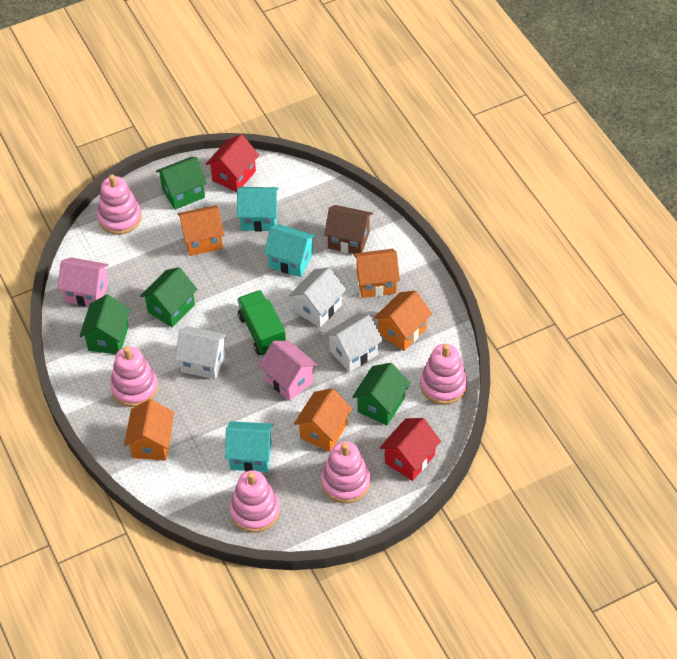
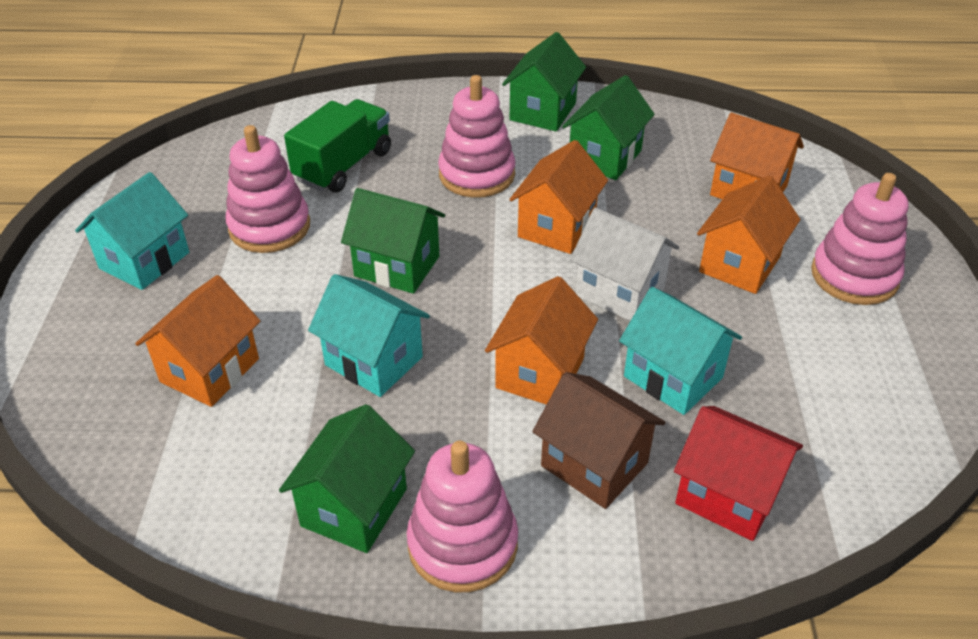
pink house: [57,257,109,306] [258,341,318,401] = 2 -> none = 0
pink stacking toy: [97,175,142,235] [110,346,158,407] [230,470,280,533] [321,441,370,503] [420,344,468,405] = 5 -> [225,125,310,253] [407,441,518,592] [438,75,515,198] [811,173,909,305] = 4
red house: [206,134,259,192] [380,418,441,481] = 2 -> [674,406,803,541] = 1
white house: [175,326,227,379] [289,267,346,327] [325,313,383,372] = 3 -> [570,208,679,321] = 1

